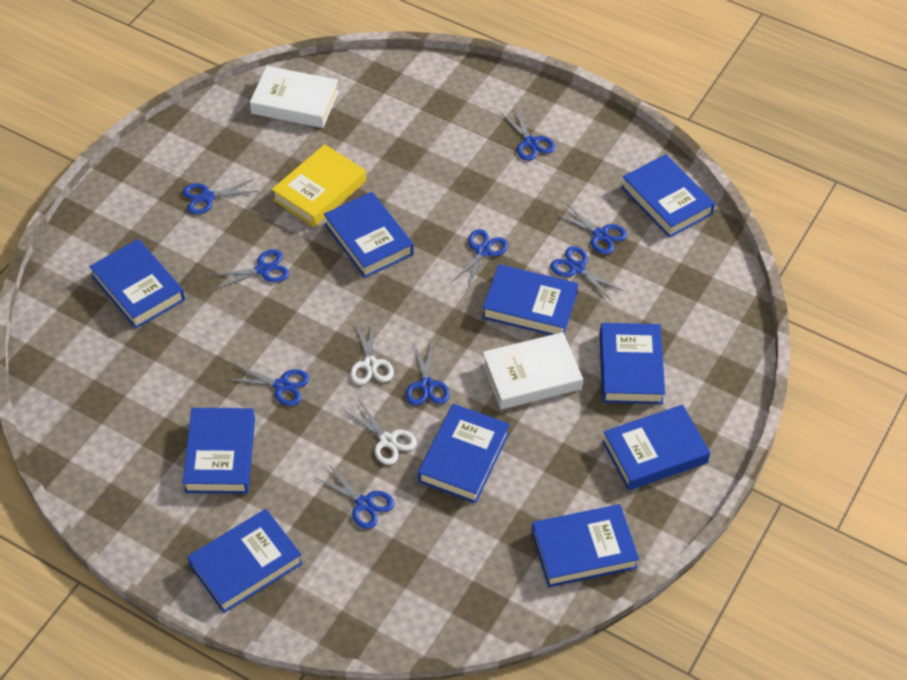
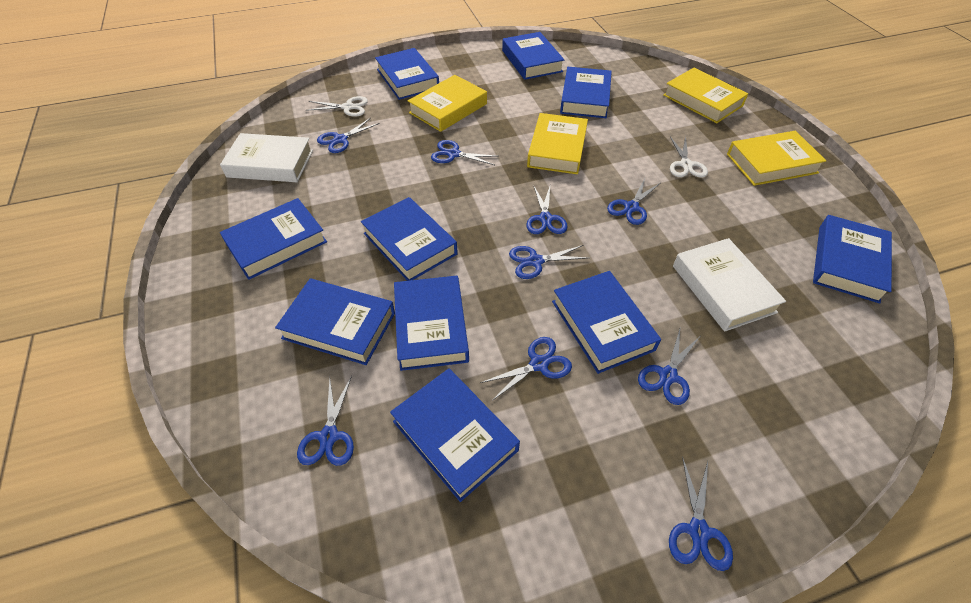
yellow book: [272,144,366,227] = 1 -> [408,75,487,132] [527,113,588,174] [663,68,748,123] [727,131,826,186] = 4

